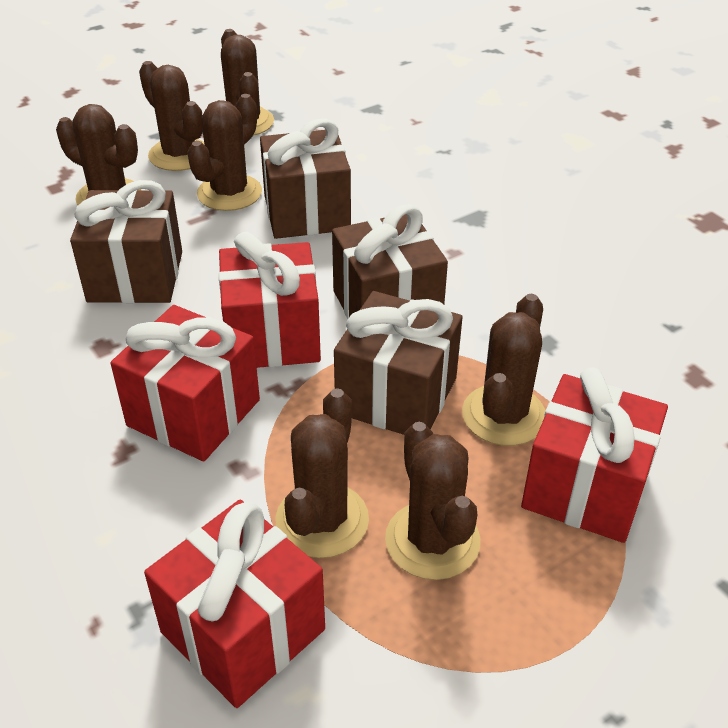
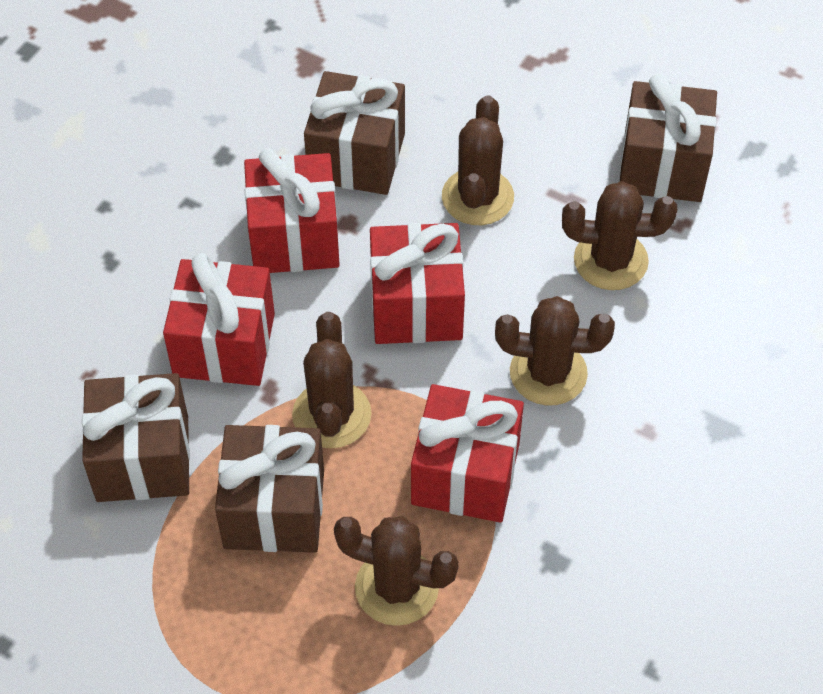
brown cactus: [56,104,142,205] [139,61,205,171] [187,94,262,211] [221,29,274,136] [275,388,369,558] [385,422,480,580] [462,294,546,446] = 7 -> [292,312,371,449] [334,516,459,626] [442,95,514,225] [495,296,615,405] [562,181,677,290] = 5

